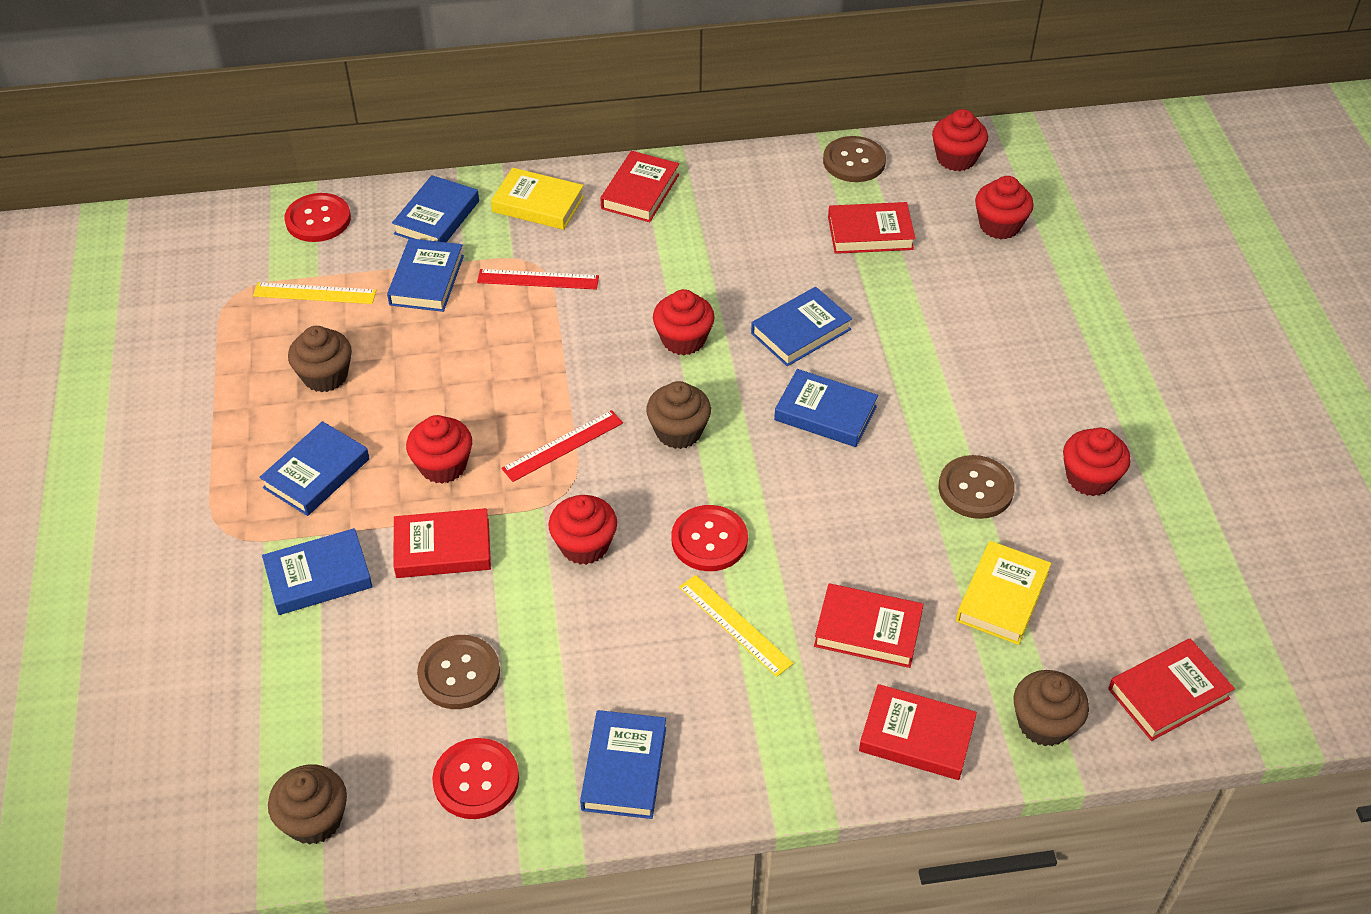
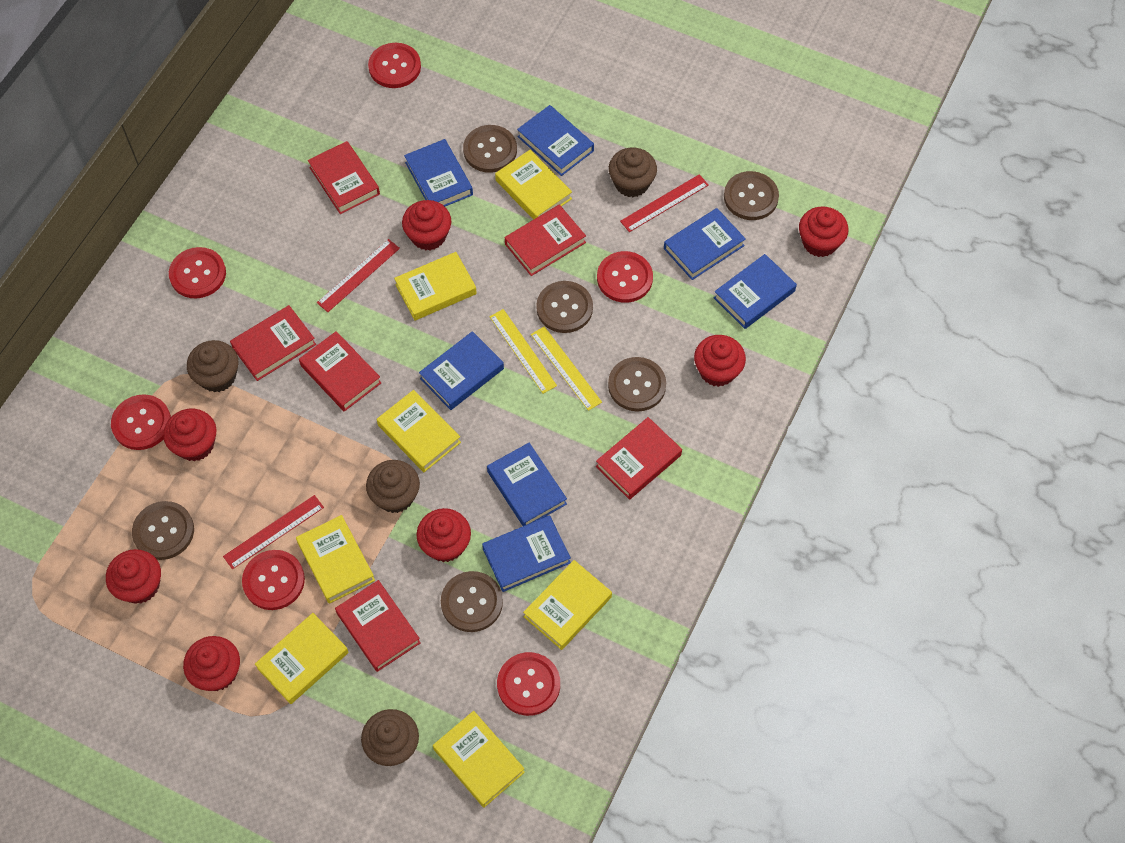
brown button: [417,635,500,709] [823,136,886,182] [939,455,1015,519] = 3 -> [132,501,194,560] [441,571,503,632] [463,125,517,173] [536,281,593,333] [608,357,666,412] [724,171,779,220] = 6
red button: [284,193,351,242] [432,738,519,819] [671,505,748,571] = 3 -> [111,394,171,450] [169,247,226,298] [242,550,305,610] [368,43,421,88] [497,652,560,716] [597,251,653,303] = 6
red cupcake: [406,415,472,484] [548,495,617,565] [653,289,715,355] [932,109,988,171] [975,176,1034,239] [1063,428,1130,496] = 6 -> [106,549,161,604] [163,409,216,461] [183,636,240,691] [402,200,451,251] [416,508,471,562] [694,335,746,387] [799,206,848,257] = 7
red ruler: [477,269,599,290] [502,410,623,482] = 2 -> [223,495,324,569] [317,239,400,312] [620,174,708,232] = 3
yellow book: [491,168,584,230] [956,541,1051,645] = 2 -> [255,613,349,704] [296,515,375,604] [377,390,461,472] [394,252,477,320] [433,711,525,808] [495,150,572,220] [523,560,612,650] = 7

